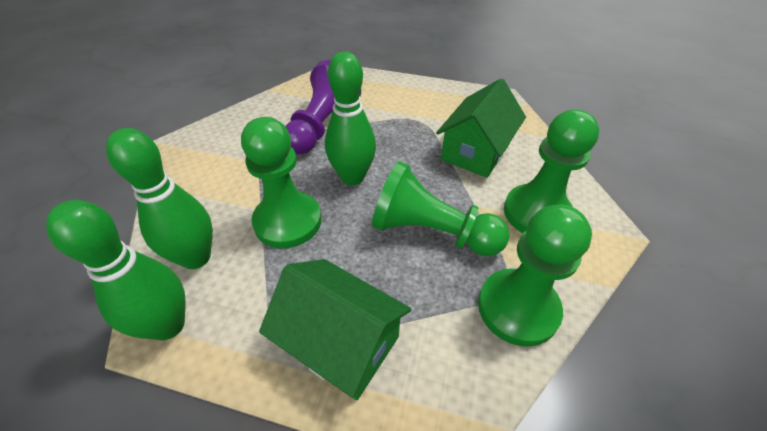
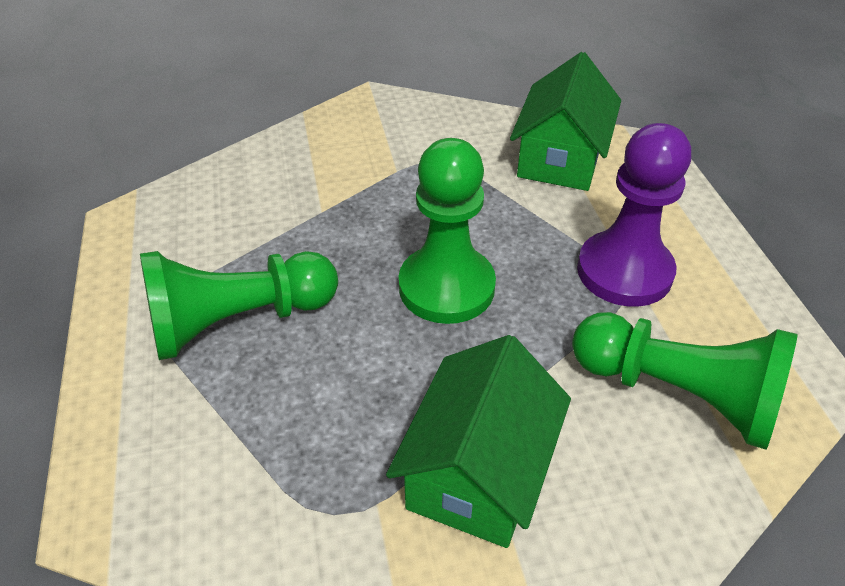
green bowling pin: [46,200,186,340] [106,128,213,269] [325,51,376,185] = 3 -> none = 0
green pawn: [241,117,321,248] [372,161,510,256] [478,204,592,347] [504,110,599,233] = 4 -> [140,251,338,360] [399,138,496,324] [572,312,798,450] = 3

